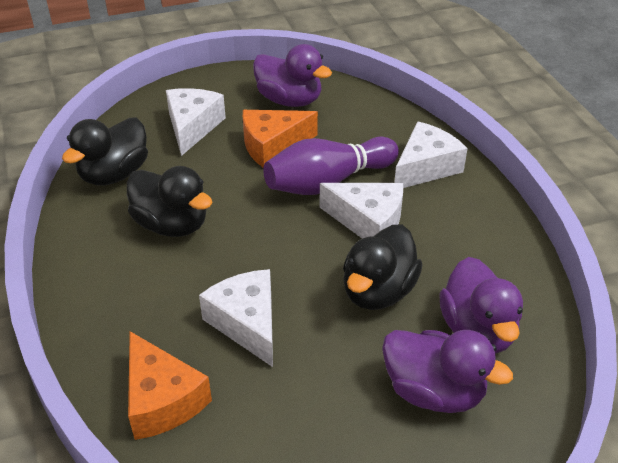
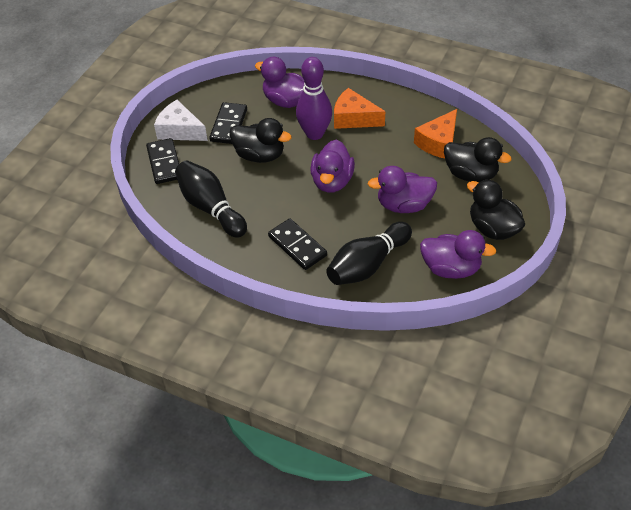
black bowling pin: none = 0 -> [175,161,247,238] [326,222,412,285] = 2
black domino: none = 0 -> [146,138,179,184] [209,102,247,144] [268,218,327,270] = 3
purple duck: [253,44,332,107] [382,330,513,413] [439,257,523,354] = 3 -> [255,57,304,108] [310,139,355,193] [368,166,437,213] [420,230,496,279] = 4
white cheese: [166,88,226,156] [199,269,273,367] [319,183,403,238] [394,121,468,188] = 4 -> [154,100,208,141] = 1

